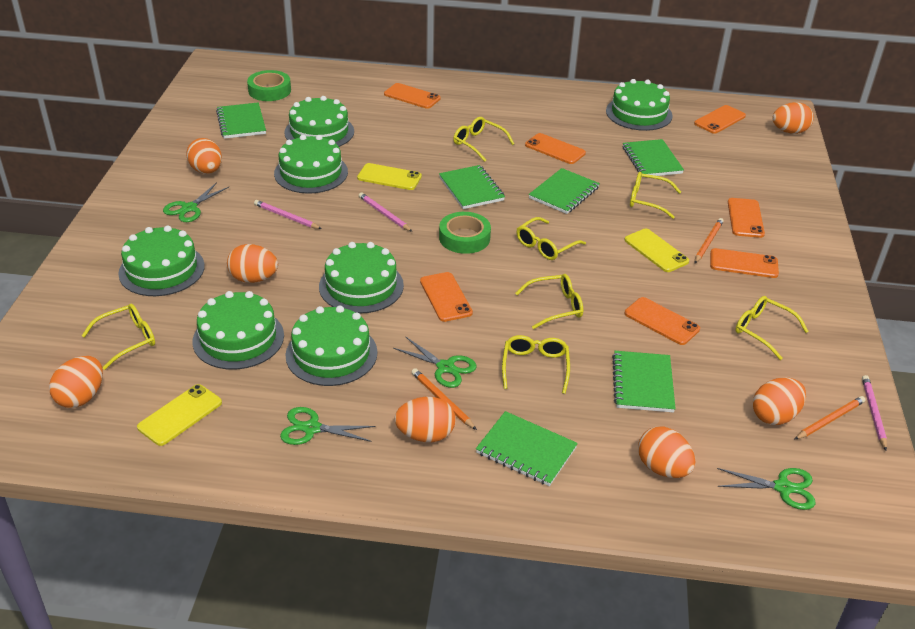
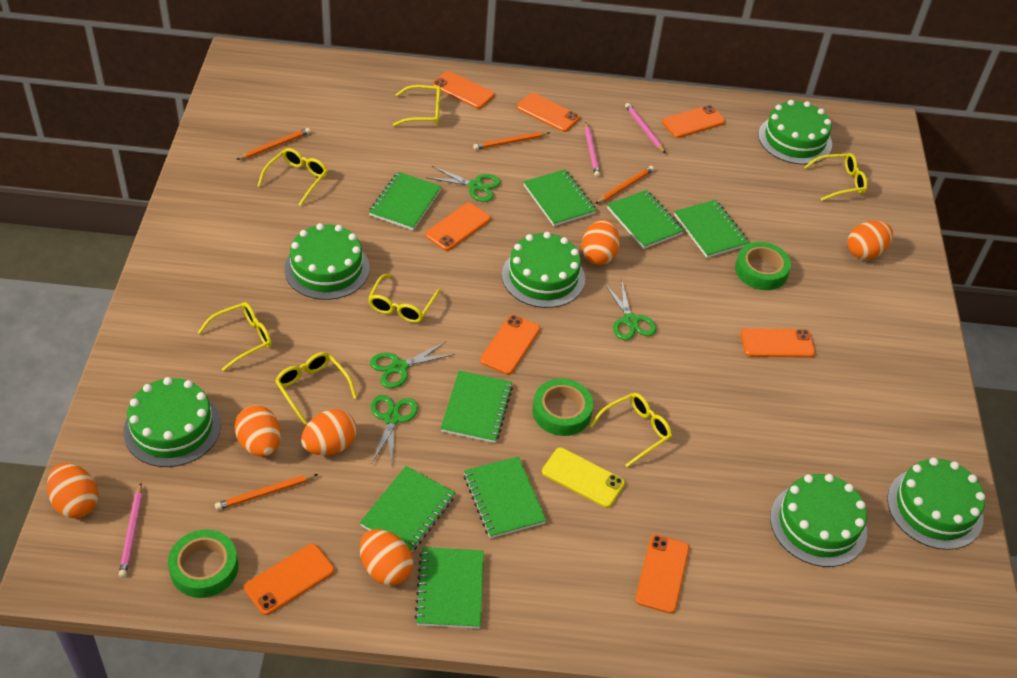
green cake: [118,225,205,296] [192,291,284,370] [274,135,348,194] [284,96,354,147] [285,306,377,386] [319,242,404,313] [606,79,673,131] = 7 -> [123,377,221,467] [284,223,369,300] [502,232,585,308] [758,100,832,164] [770,474,867,567] [887,458,985,550] = 6
green notebook: [216,103,266,139] [439,165,505,209] [476,411,578,486] [529,168,600,214] [612,351,676,413] [623,139,684,176] = 6 -> [360,466,455,552] [369,172,442,230] [414,547,484,629] [440,371,513,443] [464,457,547,538] [523,169,596,226] [607,190,684,249] [674,200,749,258] = 8
green tape: [247,70,291,101] [439,212,491,254] = 2 -> [168,530,238,598] [532,379,593,436] [735,242,791,290] = 3
orange egg: [49,356,103,408] [186,138,222,174] [227,244,278,283] [394,397,455,442] [638,426,695,478] [753,378,806,425] [772,102,814,134] = 7 -> [47,463,98,518] [234,405,281,456] [301,409,357,455] [360,529,413,586] [582,220,620,265] [848,221,893,260] = 6
orange pencil: [412,368,477,430] [694,218,724,264] [794,396,866,440] = 3 -> [215,474,318,510] [236,128,310,160] [473,132,550,150] [595,166,654,204] = 4
orange phone: [384,83,441,109] [420,272,473,322] [525,133,586,164] [624,297,700,345] [694,105,746,134] [710,248,779,278] [728,198,765,238] = 7 -> [244,544,334,615] [425,203,491,251] [432,71,495,109] [480,315,540,375] [517,93,580,132] [635,535,689,614] [662,105,725,138] [741,328,815,358] = 8
yellow phone: [137,384,222,446] [357,163,422,190] [625,228,689,272] = 3 -> [542,447,625,508] = 1

